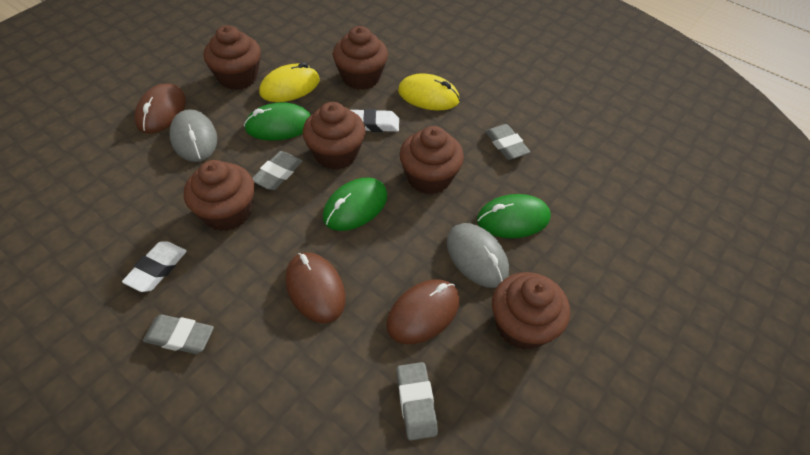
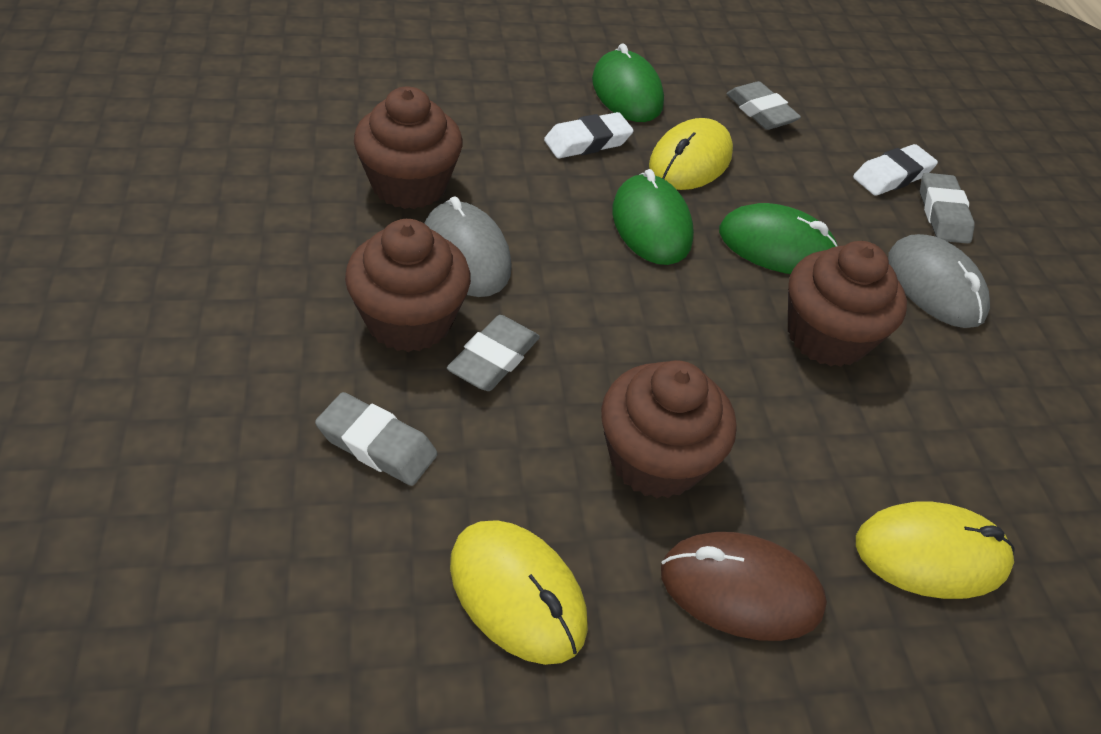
brown cupcake: [184,160,255,231] [204,25,261,90] [303,102,366,170] [333,26,388,90] [400,126,464,194] [492,272,570,350] = 6 -> [345,219,471,352] [354,86,463,209] [601,360,737,498] [788,241,907,367] = 4
brown mouse: [134,83,186,133] [285,252,346,323] [386,279,460,344] = 3 -> [661,532,827,641] = 1
yellow mouse: [259,63,320,102] [398,73,460,111] = 2 -> [450,520,588,665] [649,118,733,190] [856,502,1015,599] = 3

